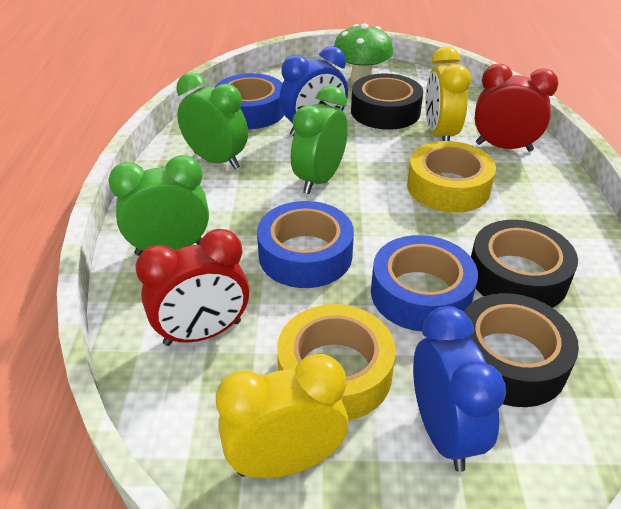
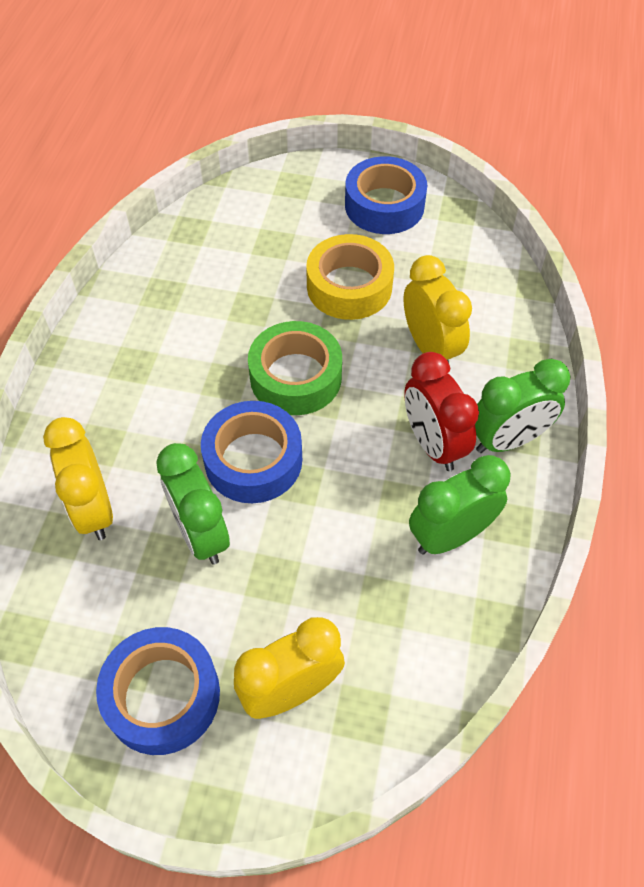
black tape: [351,73,423,130] [464,293,579,407] [471,220,578,308] = 3 -> none = 0
blue clock: [280,46,348,136] [413,306,506,472] = 2 -> none = 0
green mushroom: [334,24,394,82] = 1 -> none = 0
green tape: none = 0 -> [248,321,342,415] = 1
red clock: [135,229,249,346] [475,64,558,152] = 2 -> [404,352,479,471] = 1
yellow clock: [216,354,348,478] [425,46,471,141] = 2 -> [43,417,113,540] [234,617,345,719] [403,255,472,363] = 3
yellow tape: [277,304,396,420] [407,141,496,213] = 2 -> [306,234,394,320] = 1

